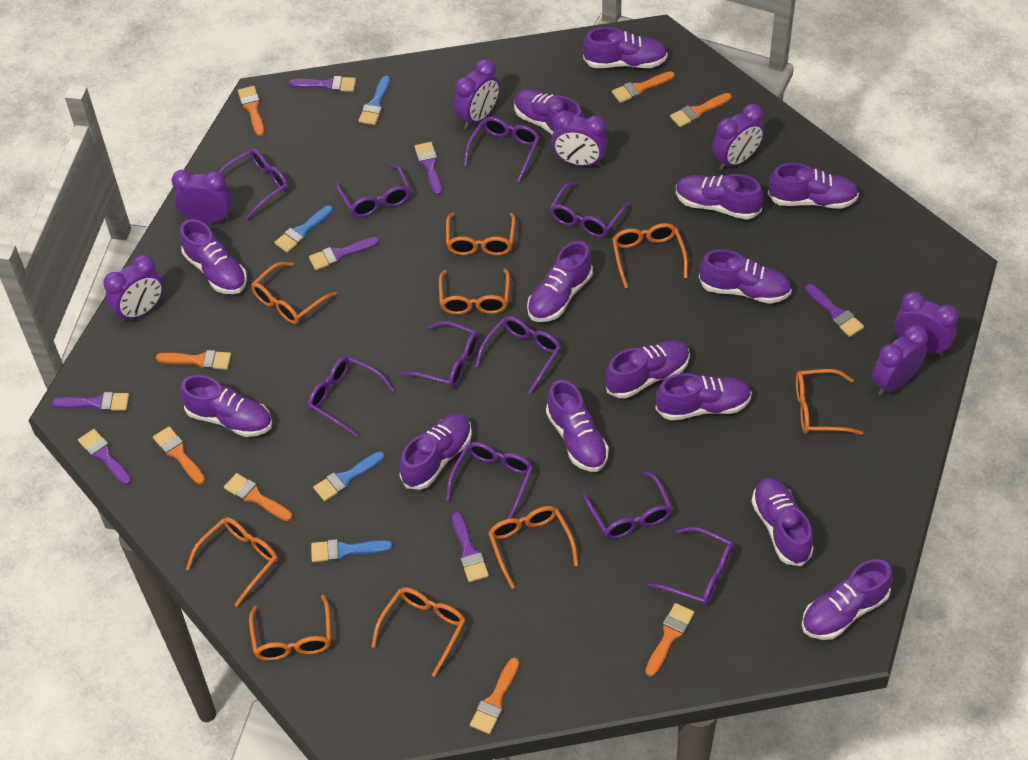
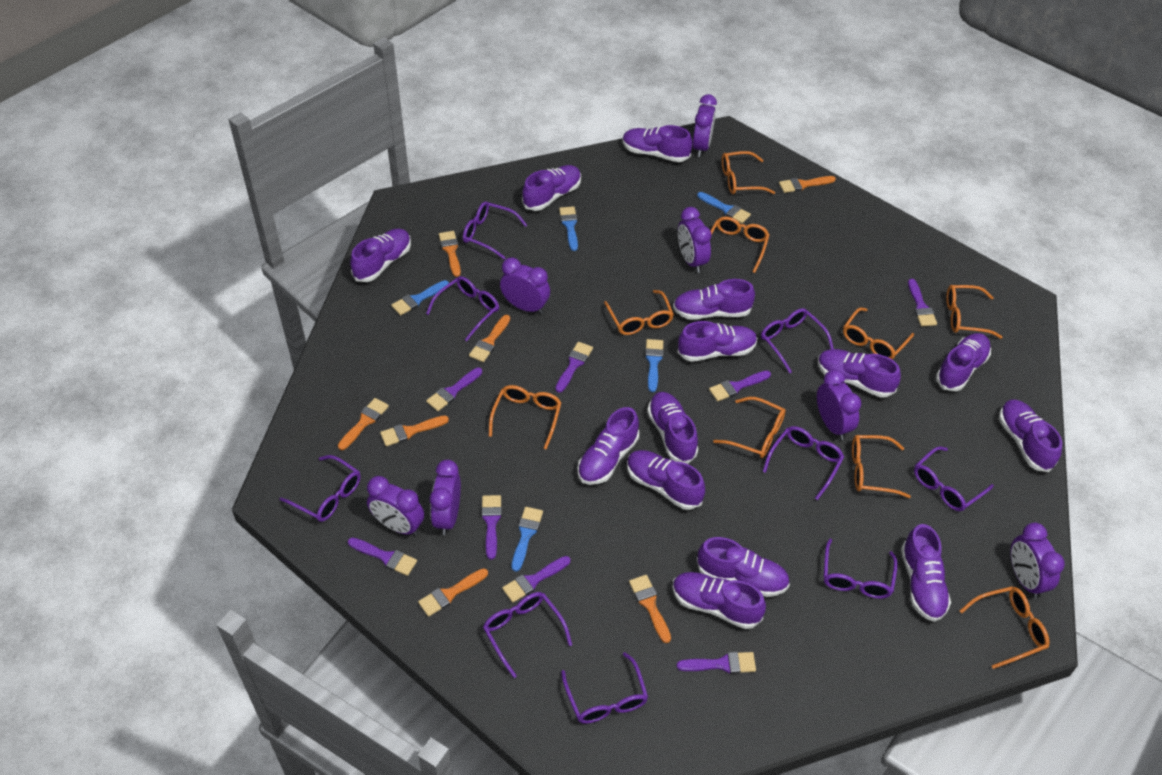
blue brush: [274,205,333,252] [311,539,393,562] [313,451,385,501] [358,76,390,125] = 4 -> [391,280,449,315] [512,507,543,572] [559,206,578,251] [645,339,664,392] [697,192,751,223] = 5
orange brush: [153,426,205,484] [156,350,231,370] [224,473,292,521] [238,86,264,136] [470,657,519,734] [612,71,675,103] [646,603,694,677] [670,93,732,127] = 8 -> [338,398,389,450] [380,415,449,446] [418,568,488,617] [439,231,461,277] [469,315,510,362] [629,575,671,643] [779,176,836,193] = 7
purple brush: [52,392,129,412] [78,429,132,485] [289,76,356,92] [309,237,379,270] [414,142,442,195] [452,512,489,582] [805,284,864,337] = 7 -> [348,538,417,576] [426,367,482,411] [481,495,502,559] [502,556,570,603] [555,342,593,393] [677,652,756,674] [709,371,771,401] [908,279,937,326] = 8
purple glasses: [219,149,289,220] [308,356,395,437] [335,164,411,217] [401,321,479,388] [446,442,533,519] [464,117,540,182] [475,316,561,394] [550,183,630,238] [583,471,672,539] [647,527,734,606] = 10 -> [280,455,361,522] [426,276,499,341] [463,201,527,259] [483,592,572,678] [561,652,648,724] [761,308,834,373] [762,426,844,500] [824,539,898,599] [914,446,994,511] = 9

